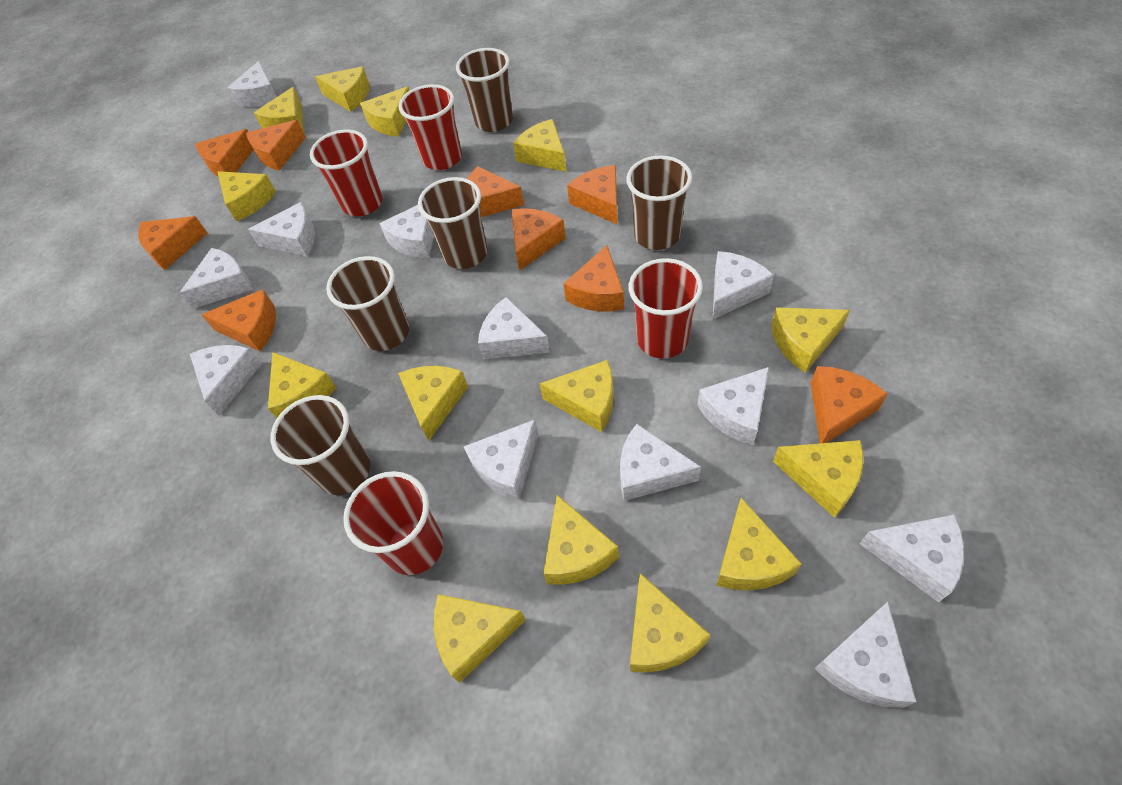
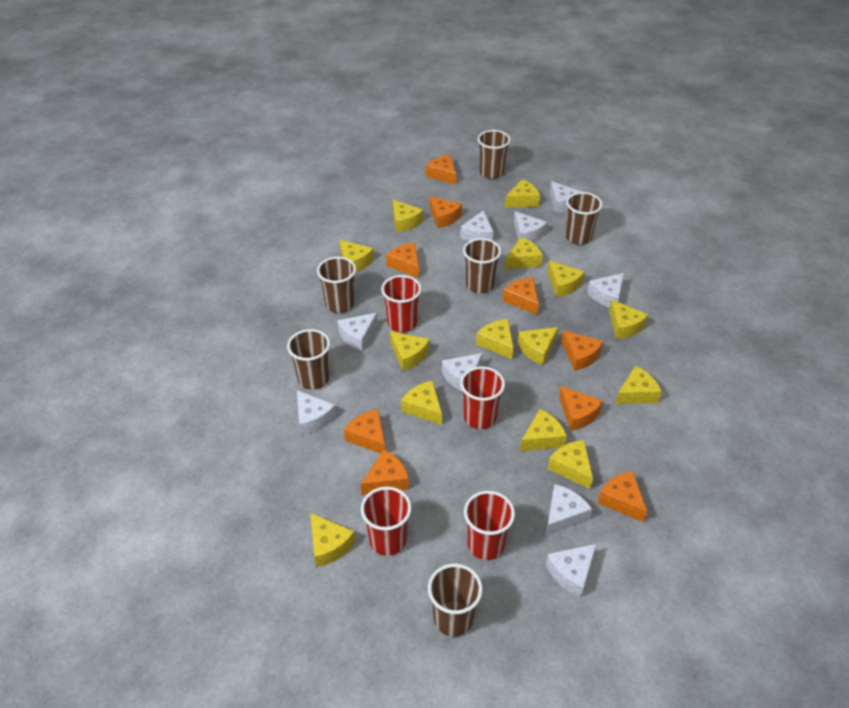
brown cup: [270,395,370,495] [326,256,409,351] [418,177,488,269] [456,48,513,132] [626,155,692,250] = 5 -> [287,329,330,390] [317,257,356,313] [428,564,483,637] [463,238,501,293] [478,130,511,179] [565,192,603,245] = 6
white cheese: [180,248,253,309] [190,345,262,416] [227,61,277,107] [248,202,315,256] [379,205,434,258] [463,420,539,500] [478,297,550,360] [620,424,701,501] [697,367,769,445] [713,251,774,319] [814,602,916,708] [860,515,964,603] = 12 -> [297,390,336,435] [337,313,378,351] [442,353,483,392] [460,210,494,241] [514,211,547,242] [546,484,592,535] [546,544,597,597] [550,181,582,213] [587,273,624,308] = 9

